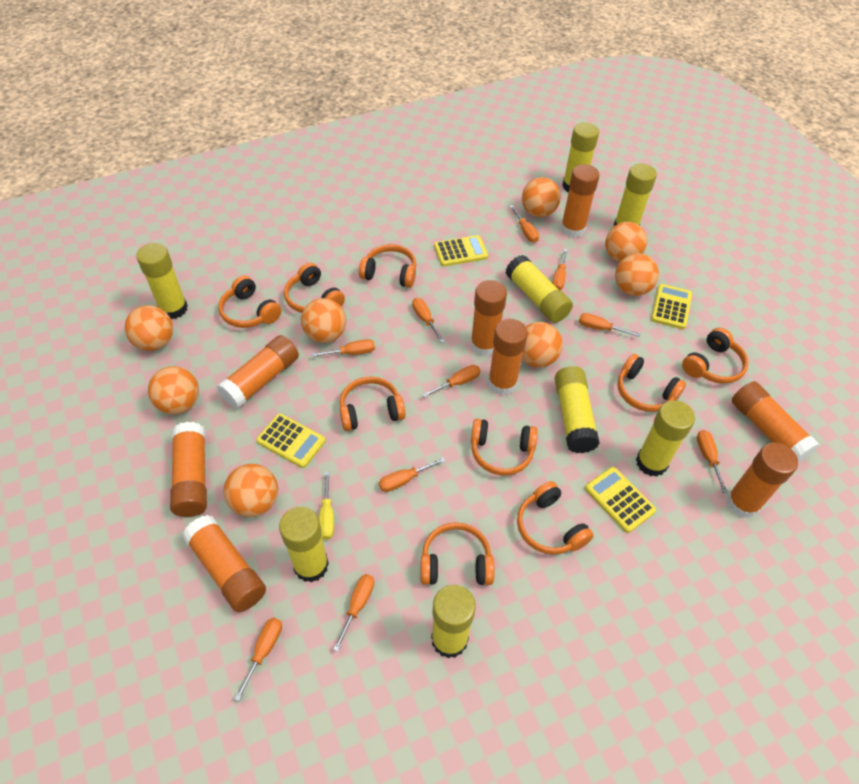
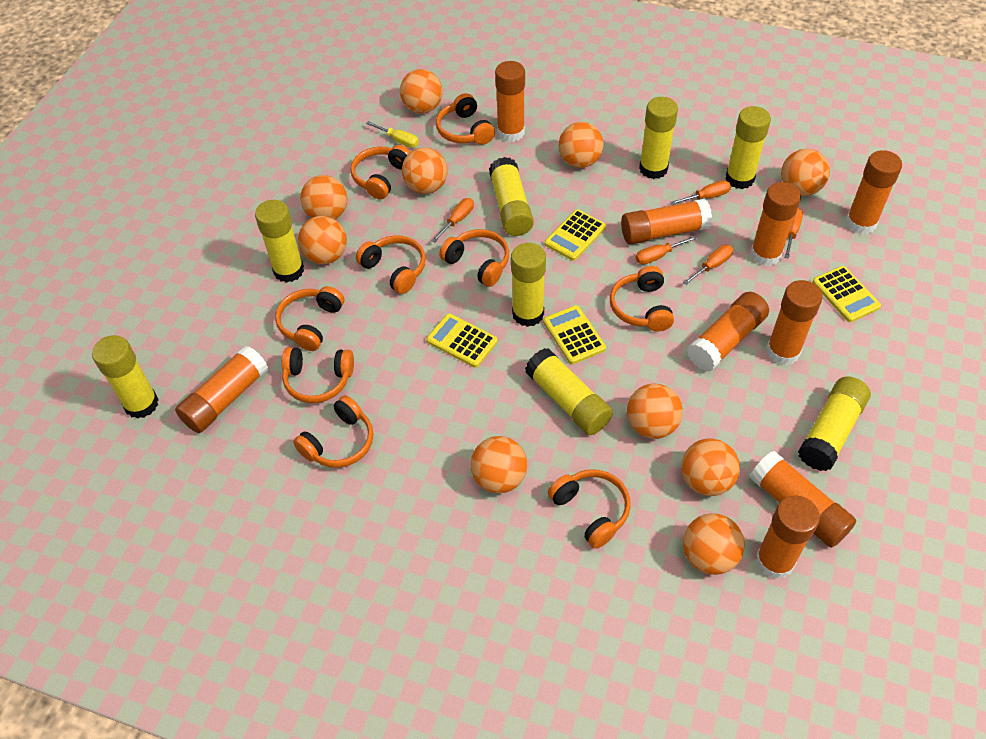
orange ball: [125,305,173,351] [148,366,199,414] [223,464,278,517] [301,298,346,343] [522,177,561,217] [522,322,563,367] [605,222,647,262] [615,253,659,296] = 8 -> [298,216,347,264] [300,175,347,220] [400,69,443,113] [402,147,448,194] [470,436,528,493] [559,122,604,168] [627,384,683,439] [681,438,740,496] [683,513,745,575] [781,149,830,196] = 10
orange glue stick: [170,422,207,517] [182,515,266,612] [217,335,299,409] [471,280,507,356] [488,319,528,395] [561,164,600,238] [726,442,798,518] [732,381,820,463] = 8 -> [175,345,268,433] [495,61,525,142] [621,199,712,244] [687,292,769,371] [750,182,801,266] [750,451,856,548] [756,495,820,579] [766,280,822,365] [846,150,902,234] = 9
orange screwdriver: [234,618,282,701] [311,339,375,357] [333,574,374,652] [379,457,445,492] [412,298,445,343] [422,365,481,397] [510,205,539,243] [552,249,568,290] [579,313,640,337] [697,430,728,493] = 10 -> [431,198,474,243] [636,235,697,265] [670,180,731,205] [683,244,733,285] [784,208,803,259] = 5

